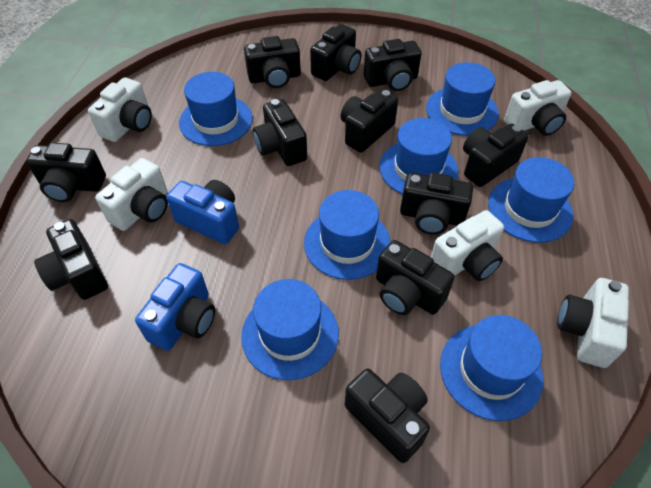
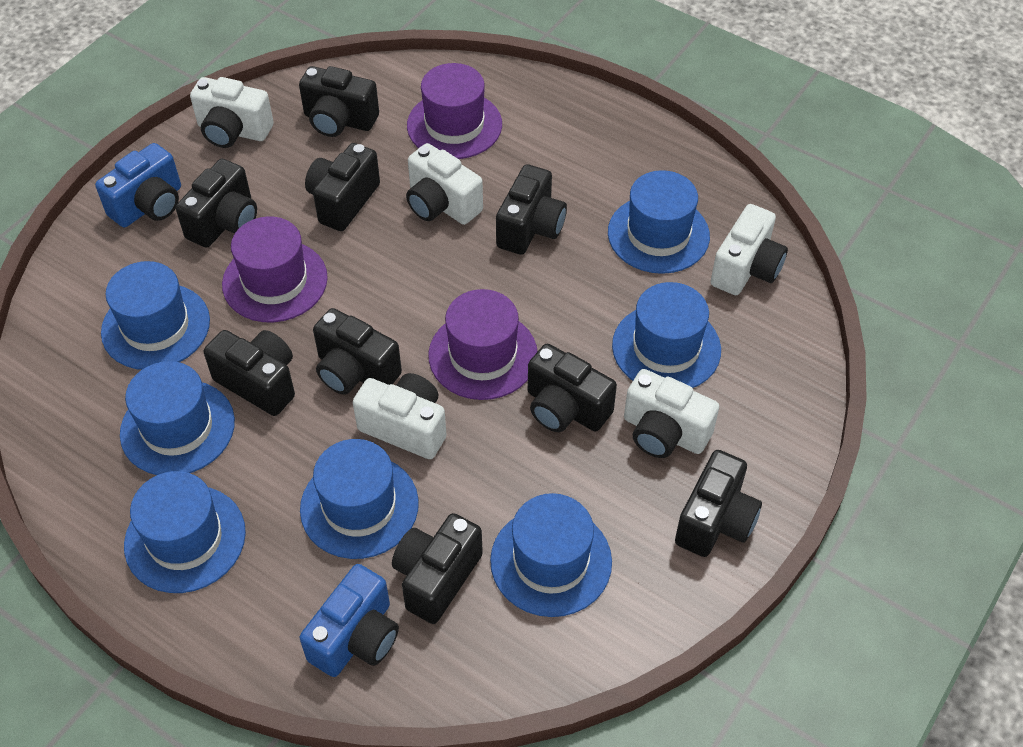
black camera: [26,143,106,202] [34,219,108,300] [244,36,301,88] [253,99,307,166] [310,24,361,81] [341,89,398,153] [345,369,430,463] [364,39,422,91] [376,240,455,315] [400,172,473,235] [463,123,528,187] = 11 -> [176,159,257,248] [204,330,295,416] [299,66,379,137] [305,143,380,231] [313,308,402,395] [392,513,483,624] [496,164,567,255] [528,343,617,432] [675,450,762,557] = 9
purple hat: none = 0 -> [222,216,328,322] [407,63,502,159] [428,289,537,400] = 3

